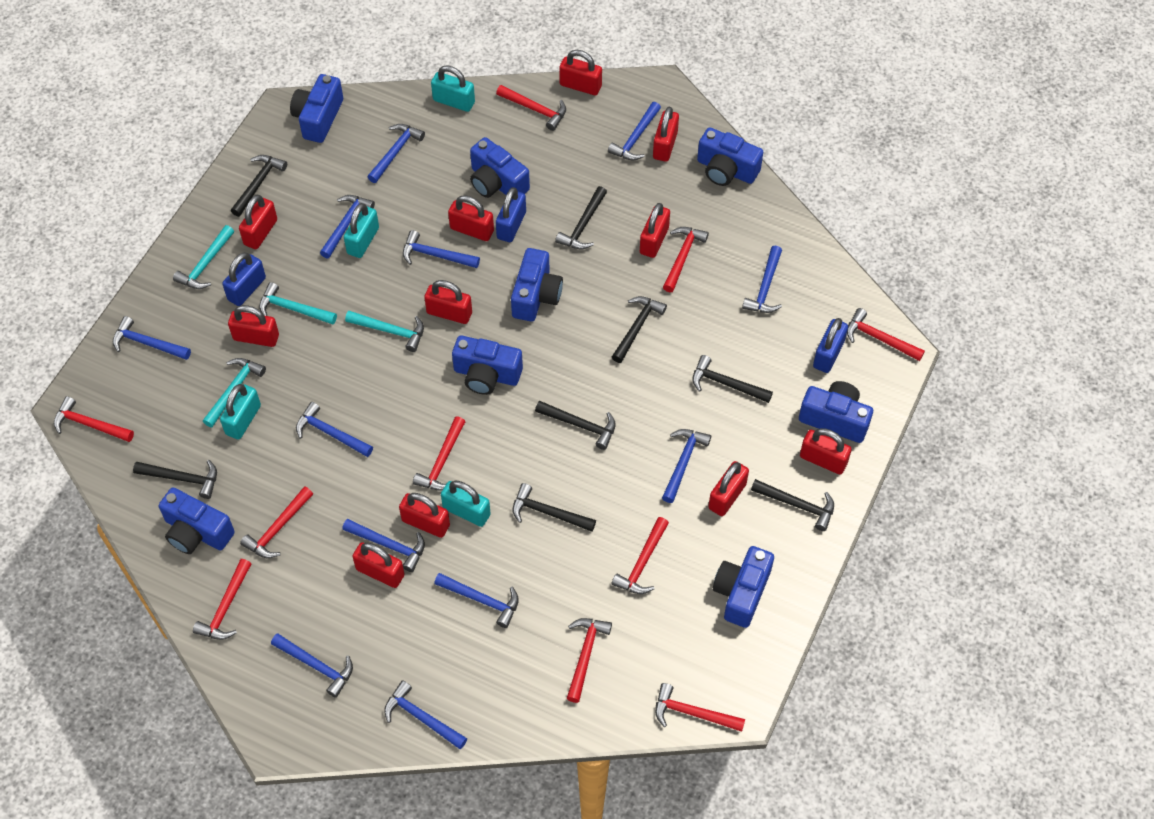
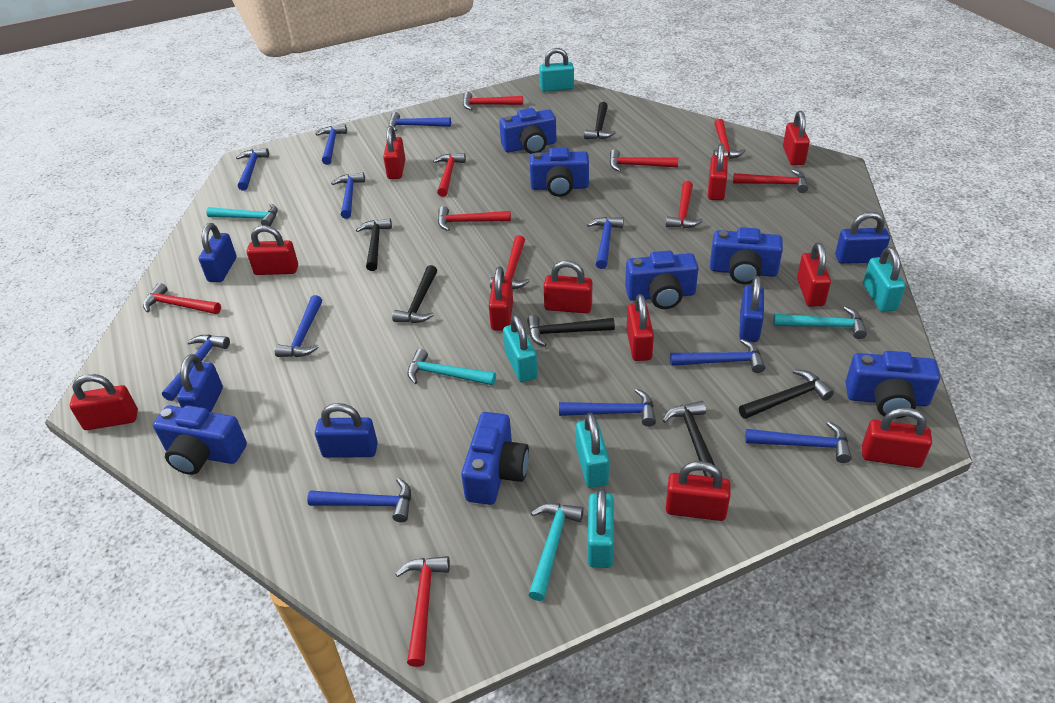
black hammer: [133,460,217,499] [231,155,287,217] [513,483,596,532] [535,401,615,450] [555,186,607,249] [612,296,667,363] [693,355,773,403] [751,479,834,531] = 8 -> [356,218,392,271] [392,265,437,323] [527,315,615,347] [584,102,616,139] [662,401,715,477] [739,369,834,419] = 6
blue camera: [159,487,235,554] [290,74,343,143] [452,336,523,395] [470,137,530,198] [511,248,563,322] [697,127,763,186] [713,546,774,628] [799,381,873,443] = 8 -> [153,405,247,475] [461,412,529,505] [499,108,557,154] [530,147,589,197] [625,251,698,309] [710,227,783,284] [845,351,940,419] = 7
blue hammer: [113,316,191,360] [271,633,353,698] [296,402,373,457] [320,195,375,258] [342,519,425,572] [368,124,425,183] [384,680,467,749] [403,230,480,268] [434,573,519,628] [608,102,661,160] [662,429,711,503] [742,246,782,313] = 12 -> [162,335,230,401] [236,148,269,191] [275,295,322,357] [307,478,411,523] [316,125,347,165] [331,172,365,219] [389,112,451,131] [559,389,656,427] [587,217,624,269] [670,339,765,373] [745,421,852,463] = 11
blue padlock: [222,252,266,306] [496,187,526,242] [813,318,848,373] = 3 -> [177,354,223,412] [199,223,237,282] [315,403,378,458] [739,276,764,342] [835,212,890,264] = 5
turquoise padlock: [220,384,261,440] [344,203,379,258] [431,65,475,112] [441,480,491,527] = 4 -> [503,315,538,382] [539,48,574,92] [576,413,609,488] [588,488,614,568] [863,247,906,312] = 5

